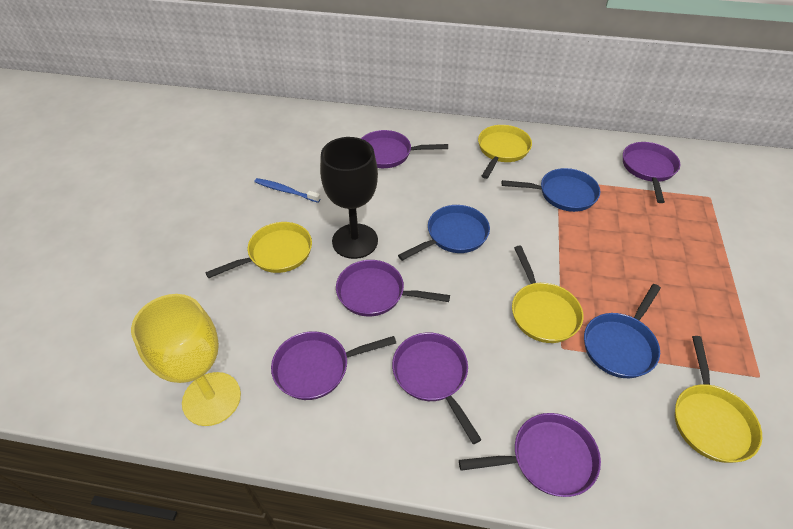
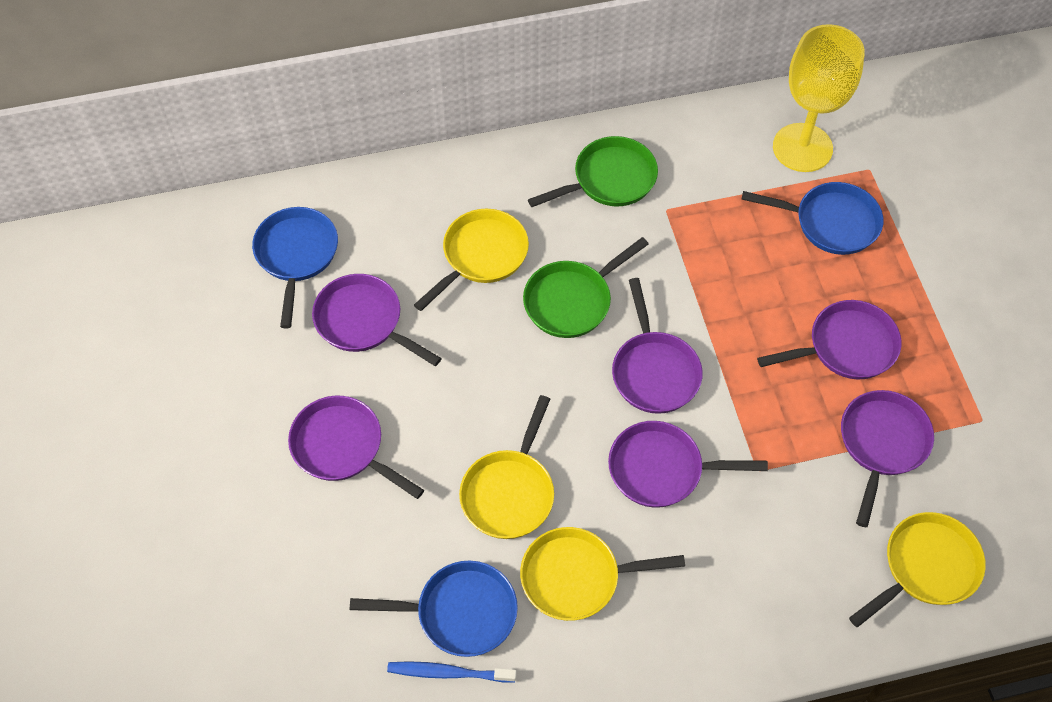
black goblet: [320,137,378,259] = 1 -> none = 0
green pan: none = 0 -> [523,237,649,338] [528,136,658,207] = 2

